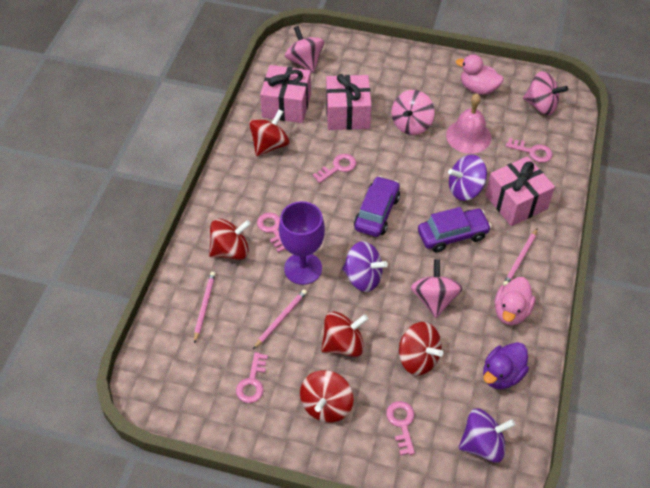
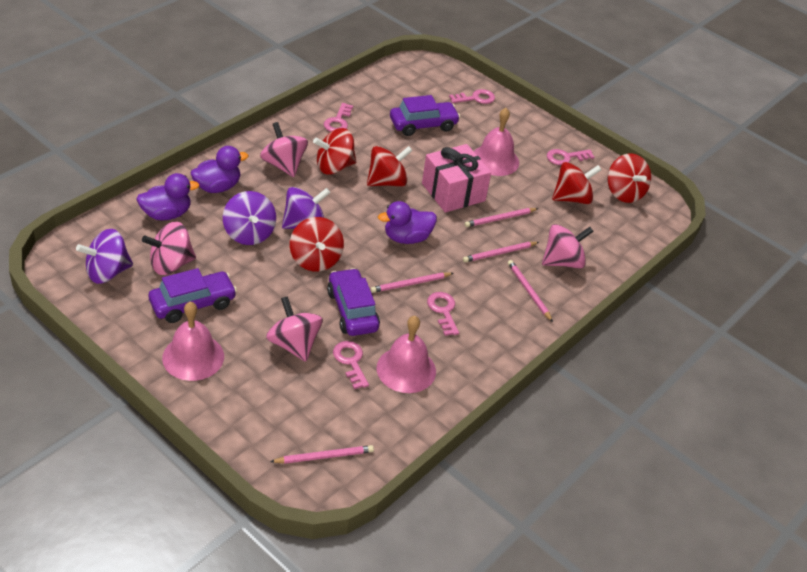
pink bell: [446,94,491,154] = 1 -> [162,302,224,381] [377,316,436,393] [474,108,519,176] = 3
pink duck: [456,54,503,95] [495,277,535,325] = 2 -> none = 0
pink gift: [260,65,311,123] [326,74,371,130] [485,156,555,226] = 3 -> [422,144,491,213] = 1
pink pencil: [194,272,216,344] [253,289,307,349] [503,228,538,286] = 3 -> [270,445,374,464] [371,272,453,293] [463,242,539,262] [465,208,539,227] [508,260,553,322] = 5
purple car: [354,176,400,237] [418,207,492,252] = 2 -> [149,268,237,323] [327,268,380,336] [390,95,460,136] = 3
purple duck: [483,342,529,389] = 1 -> [136,173,200,220] [190,146,249,193] [378,201,437,244] = 3
purple goblet: [279,201,325,285] = 1 -> none = 0

